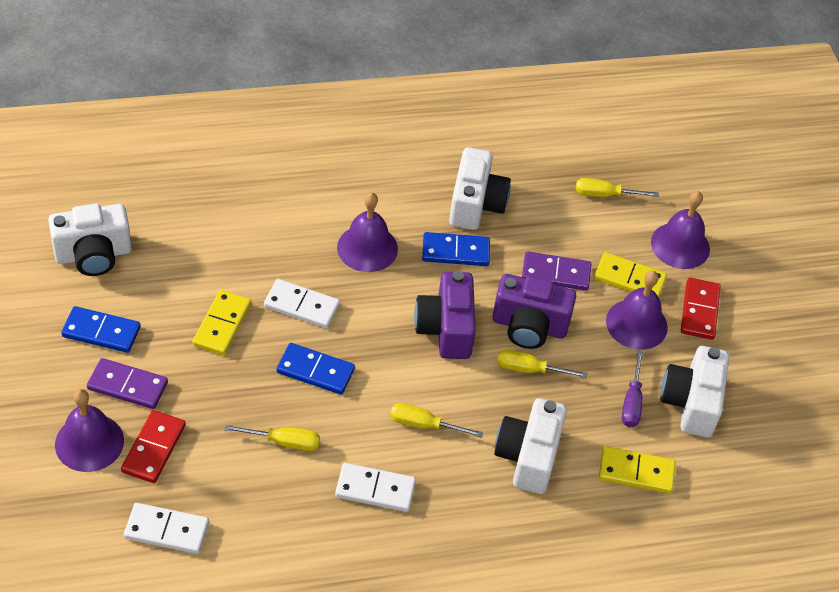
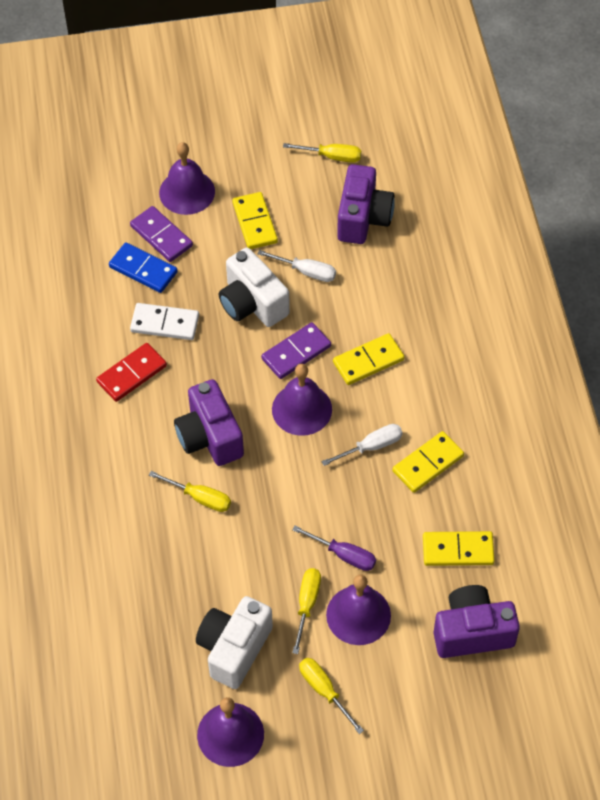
blue domino: [61,306,141,353] [276,343,355,395] [422,232,490,266] = 3 -> [109,242,178,293] = 1
purple camera: [414,271,476,359] [492,274,576,349] = 2 -> [174,379,244,466] [337,164,395,244] [433,585,520,658] = 3
red domino: [121,410,186,483] [681,278,721,340] = 2 -> [96,343,167,402] = 1
white camera: [48,204,132,276] [449,147,511,230] [494,398,567,494] [660,346,729,438] = 4 -> [196,596,273,689] [219,248,290,327] = 2
white domino: [124,503,209,554] [264,279,340,328] [335,463,416,512] = 3 -> [130,303,199,340] = 1
white screwdriver: none = 0 -> [257,250,336,282] [321,424,403,466] = 2
yellow domino: [192,290,251,355] [594,252,667,297] [599,446,676,494] = 3 -> [232,192,278,249] [333,333,405,385] [392,431,464,493] [423,531,495,566] = 4

